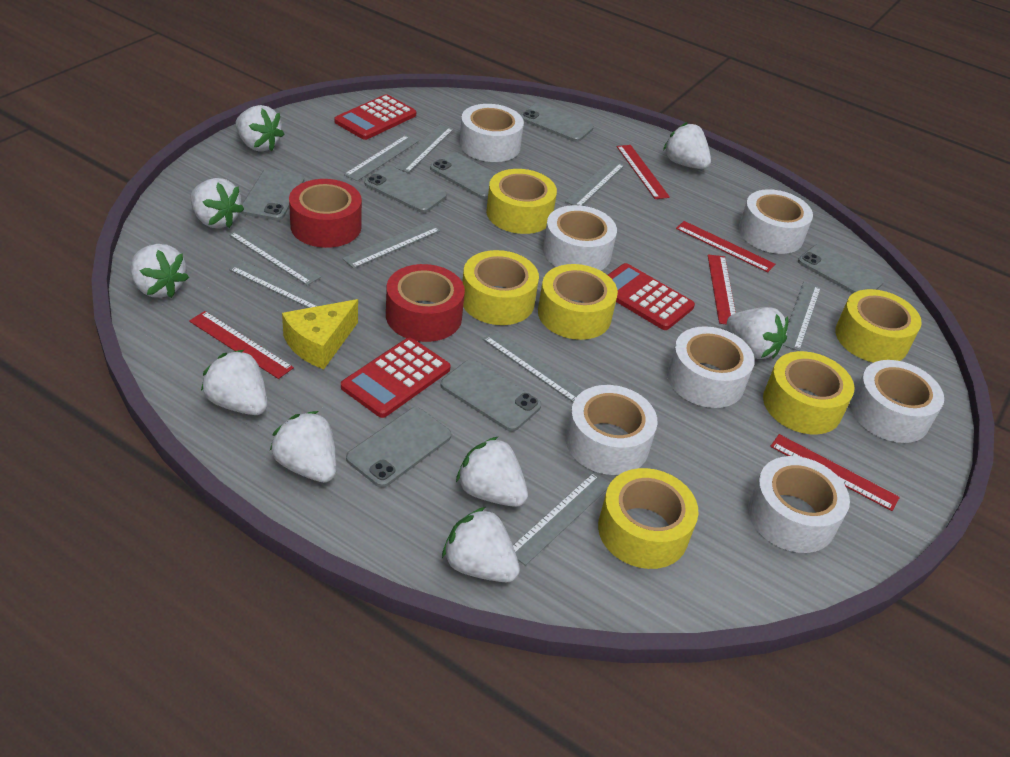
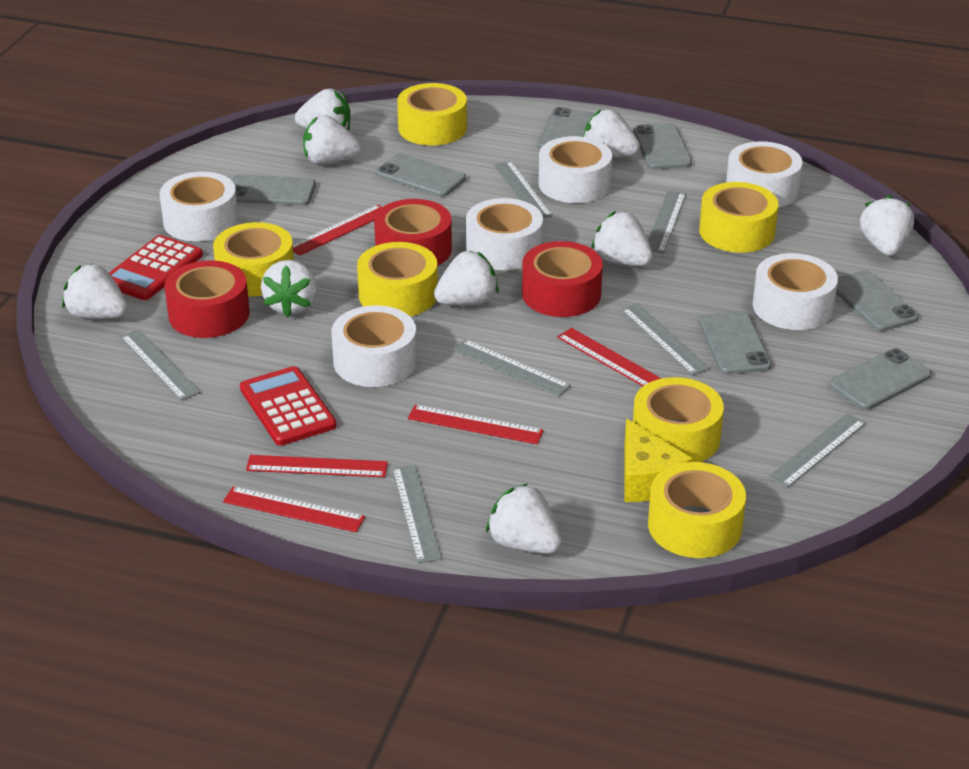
grey ruler: [229,227,321,286] [229,260,333,308] [342,221,441,269] [344,135,419,181] [394,125,454,173] [483,330,584,402] [513,472,610,566] [565,160,624,206] [783,282,821,351] = 9 -> [120,329,200,401] [392,465,442,563] [453,339,571,397] [494,161,553,219] [621,304,710,375] [648,191,686,254] [768,413,866,488] = 7
red calculator: [334,94,416,140] [341,337,451,418] [608,263,695,330] = 3 -> [109,235,203,300] [240,366,337,446] = 2
red tape: [289,179,362,248] [386,264,465,342] = 2 -> [164,260,250,338] [374,199,452,266] [522,241,603,317] = 3
white tape: [459,104,524,162] [543,205,617,271] [566,385,658,475] [667,326,755,408] [739,189,813,254] [748,456,850,553] [850,360,944,443] = 7 -> [159,172,239,241] [332,305,417,387] [466,198,543,270] [538,136,612,203] [726,141,803,208] [753,253,838,330] = 6

